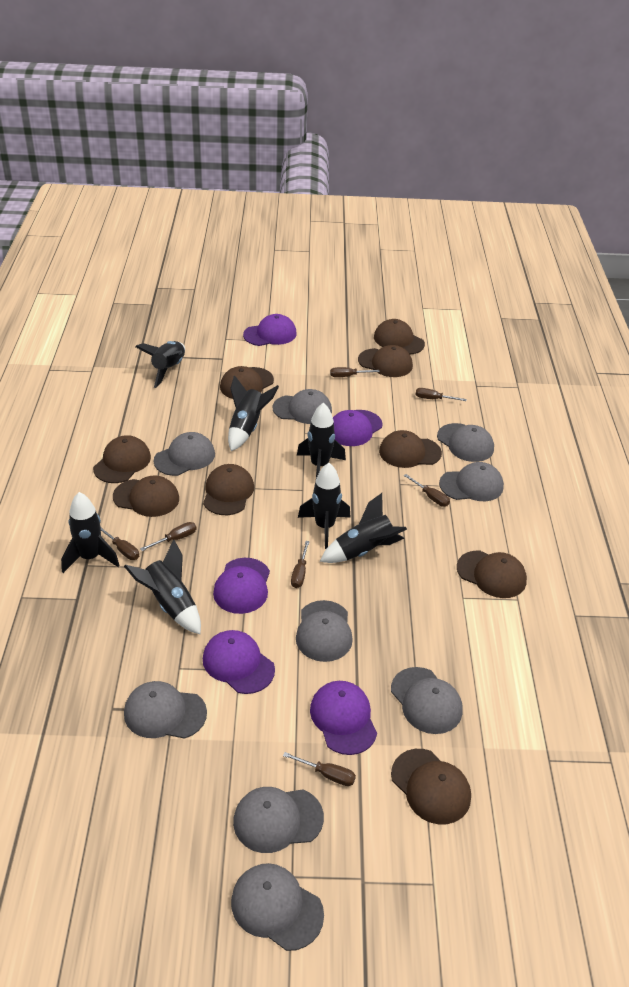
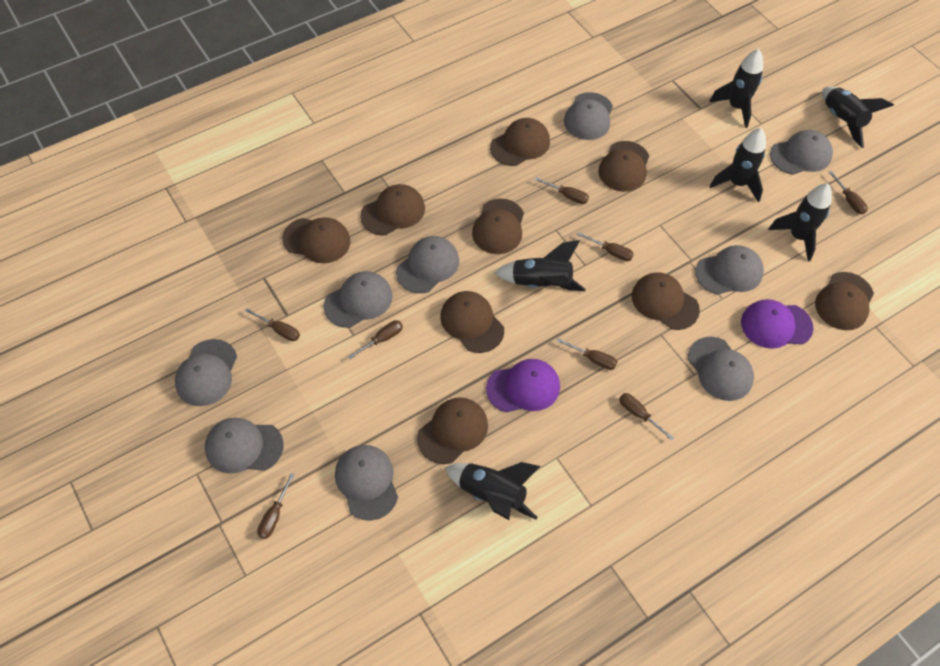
black rocket: [61,492,120,573] [124,540,201,634] [135,341,185,388] [228,375,279,451] [297,402,346,478] [298,463,351,549] [320,493,407,563] = 7 -> [445,462,540,520] [494,240,586,291] [709,49,763,128] [710,128,766,202] [768,183,832,261] [822,86,894,148] = 6
brown screwdriver: [100,526,139,560] [140,522,197,551] [283,752,356,786] [291,541,310,588] [330,367,380,377] [404,474,450,507] [415,388,467,401] = 7 -> [245,308,300,341] [257,473,295,539] [348,320,403,359] [535,177,589,204] [557,338,617,370] [577,232,634,261] [619,393,674,441] [828,171,868,214] = 8
purple cap: [203,630,275,694] [213,558,270,614] [243,314,297,346] [310,681,377,755] [333,410,383,446] = 5 -> [486,359,560,412] [741,299,813,349] = 2

